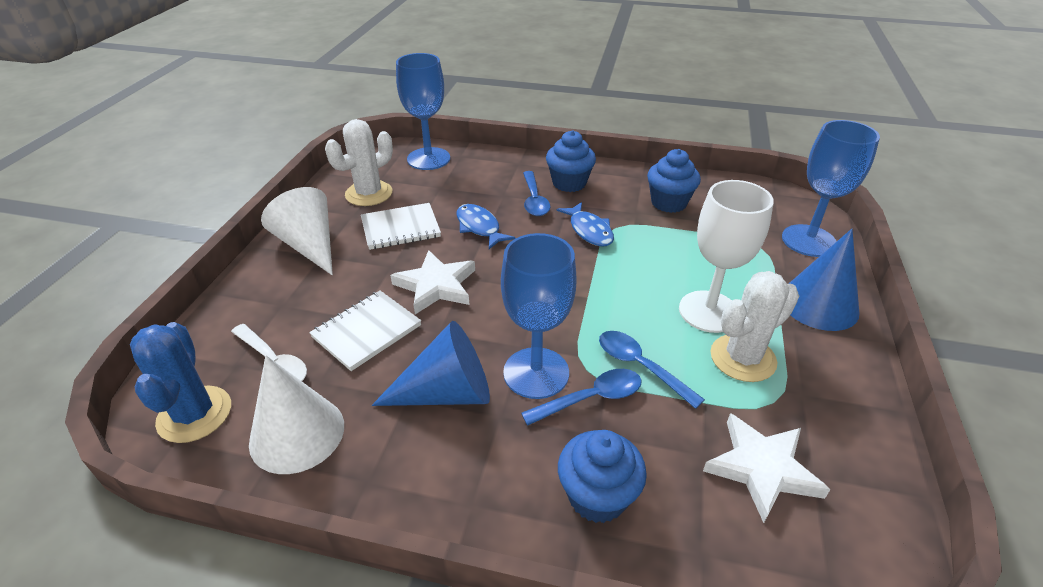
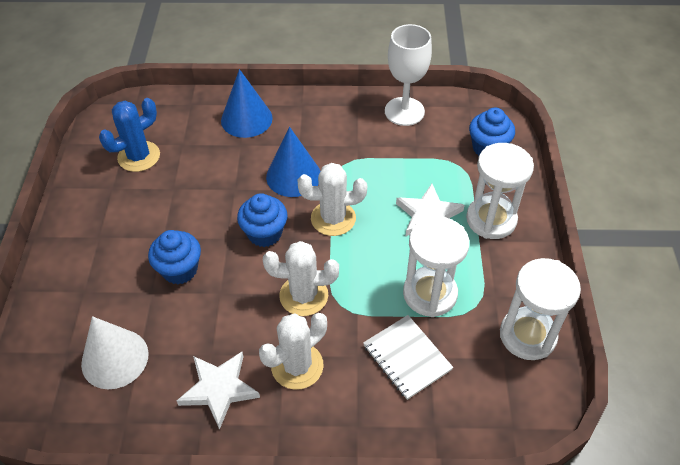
blue fish: [457,204,515,249] [556,202,614,247] = 2 -> none = 0
blue goblet: [396,53,450,170] [501,233,576,399] [782,120,880,257] = 3 -> none = 0
blue spoon: [521,369,642,426] [523,171,551,216] [599,331,705,409] = 3 -> none = 0
white cactus: [325,119,393,206] [710,271,799,382] = 2 -> [259,313,327,390] [263,241,339,316] [297,163,367,236] = 3
white cone: [249,355,344,474] [261,187,333,275] = 2 -> [81,316,149,389] = 1
white hourglass: none = 0 -> [403,216,469,317] [466,143,534,239] [500,258,581,360] = 3
white notebook: [309,291,421,371] [361,203,441,250] = 2 -> [363,315,453,400] = 1
white spoon: [231,324,307,381] = 1 -> none = 0

